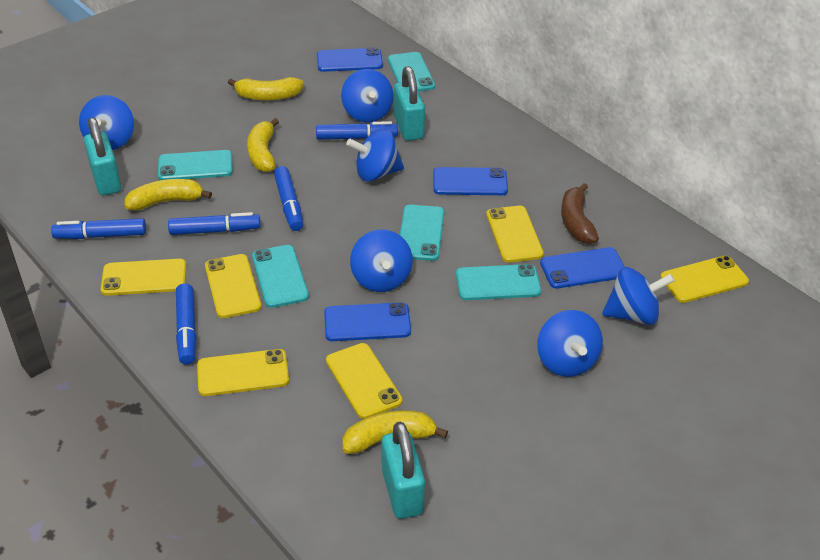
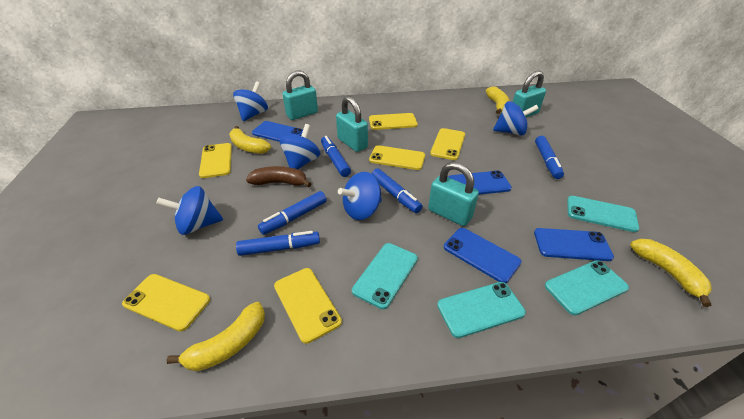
blue spinning top: [79,95,134,150] [341,69,393,122] [346,129,404,181] [350,230,413,292] [537,310,603,377] [602,267,675,325] = 6 -> [156,186,223,235] [233,81,268,121] [280,124,320,169] [338,172,382,220] [493,101,539,136] = 5
turquoise padlock: [84,117,122,196] [382,421,425,519] [394,66,425,141] = 3 -> [282,70,318,120] [336,96,368,152] [428,162,479,226] [513,71,546,117] = 4
turquoise phone: [158,150,233,180] [252,245,309,308] [388,52,435,92] [400,205,444,261] [456,264,541,300] = 5 -> [352,243,418,309] [437,282,526,338] [545,260,629,315] [567,196,639,232] = 4

